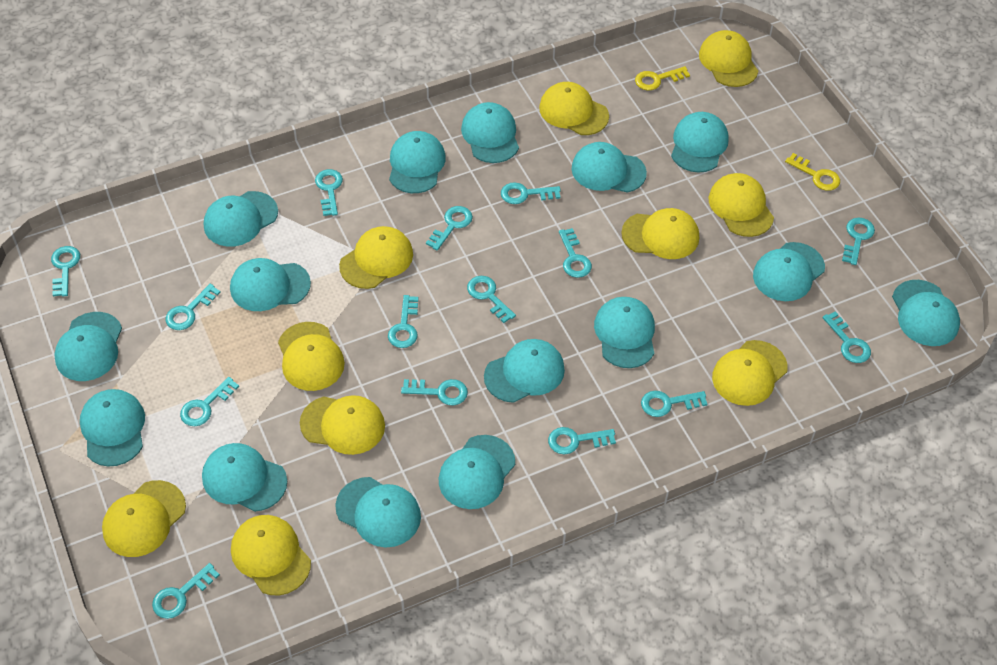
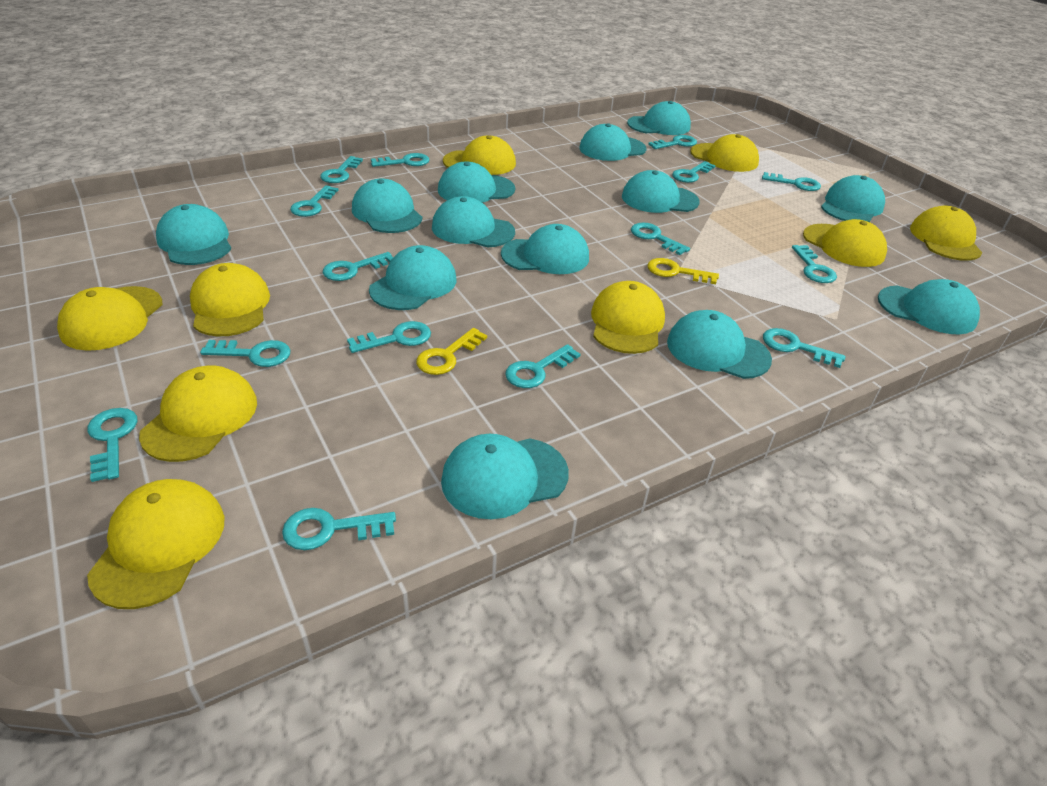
turquoise cap: [54,312,122,381] [80,389,145,466] [202,443,287,512] [204,191,278,247] [230,258,311,311] [335,477,421,547] [389,131,446,193] [439,435,515,509] [461,102,519,163] [484,339,565,403] [571,142,647,193] [594,297,655,368] [671,112,729,173] [753,242,825,301] [892,280,960,346] = 15 -> [156,204,231,265] [352,179,423,233] [369,245,456,310] [432,196,515,247] [438,162,515,203] [441,434,569,519] [501,224,589,274] [579,123,647,161] [622,170,699,213] [627,101,691,135] [667,310,772,379] [821,175,885,222] [878,279,980,334] = 13
yellow cap: [102,480,186,557] [231,515,311,595] [278,322,345,391] [300,395,385,455] [339,226,413,289] [539,82,609,135] [621,208,699,259] [699,30,758,87] [709,173,774,237] [712,340,788,406] = 10 -> [57,286,163,351] [87,479,225,609] [139,366,257,462] [190,263,270,336] [443,135,516,175] [591,281,665,354] [690,134,759,172] [803,219,887,267] [910,206,982,261] = 9

